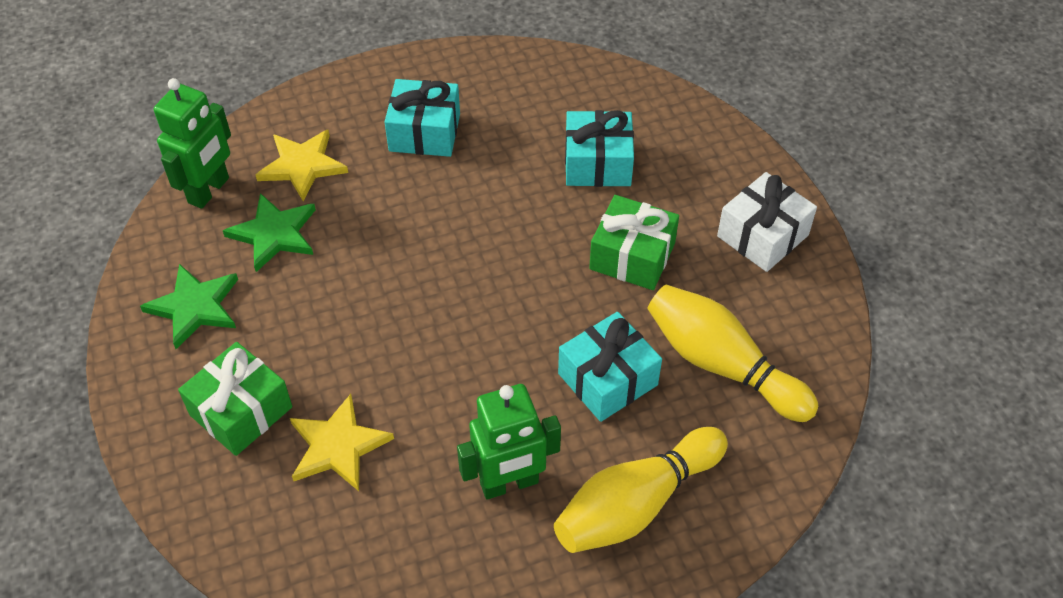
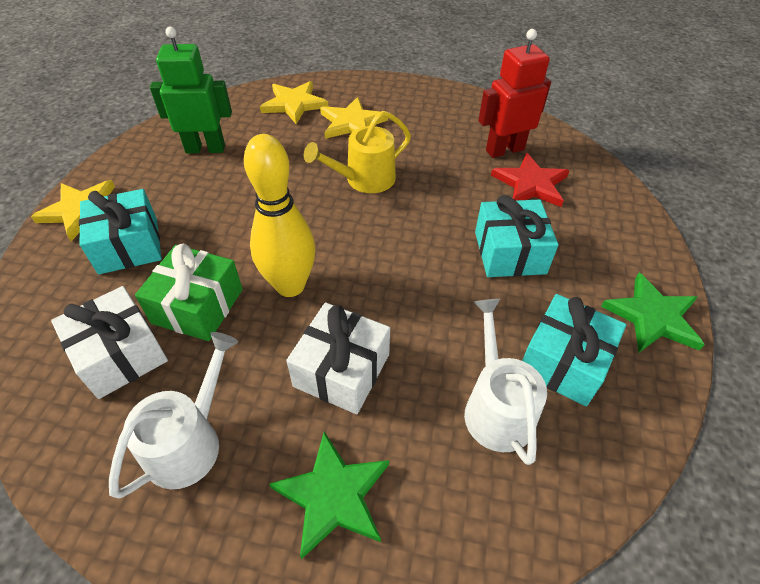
green gift: [178,342,292,456] [589,195,679,290] = 2 -> [135,243,243,341] = 1
green robot: [154,78,231,209] [457,384,561,499] = 2 -> [150,27,232,154] = 1
red robot: none = 0 -> [478,29,551,158] = 1
red star: none = 0 -> [491,153,569,207] = 1
white gift: [717,172,817,272] = 1 -> [51,286,168,399] [286,302,390,414] = 2
white watering can: none = 0 -> [109,332,238,499] [464,299,547,465] = 2
yellow bowling pin: [554,427,728,553] [648,285,818,422] = 2 -> [244,134,315,297] = 1
yellow star: [256,130,348,202] [290,394,394,491] = 2 -> [31,180,115,241] [260,81,329,124] [320,97,388,139] = 3
yellow watering can: none = 0 -> [304,111,411,193] = 1

